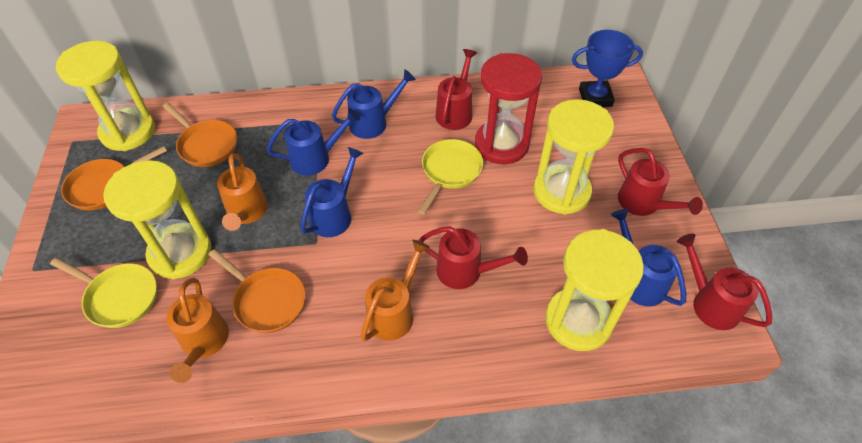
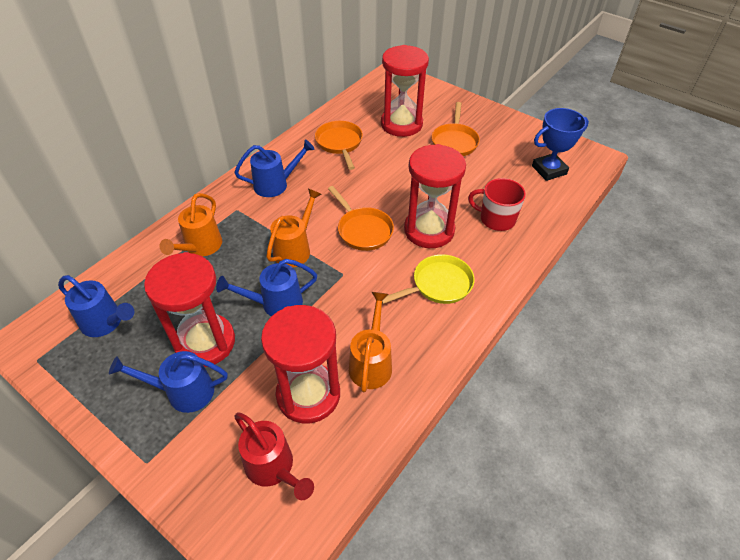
red hourglass: [475,53,542,164] = 1 -> [144,252,235,367] [261,305,340,424] [381,45,429,137] [404,144,466,248] = 4
red mug: none = 0 -> [468,178,526,231] = 1
red watering can: [418,226,528,289] [436,49,477,130] [618,148,703,216] [677,234,772,330] = 4 -> [234,413,314,500] = 1
yellow hourglass: [56,41,155,151] [103,160,212,279] [533,99,614,215] [545,229,644,351] = 4 -> none = 0
yellow pan: [50,258,157,328] [418,139,483,215] = 2 -> [382,254,475,304] = 1

